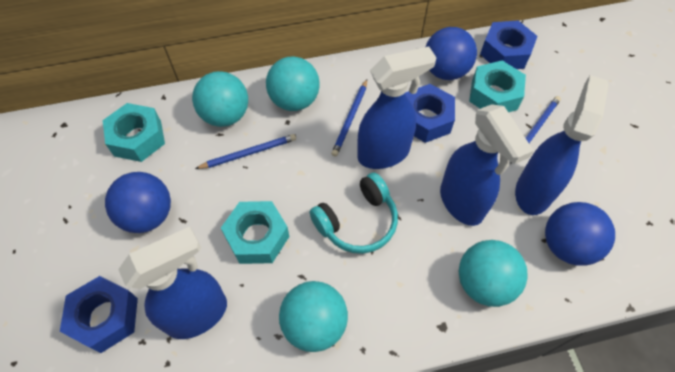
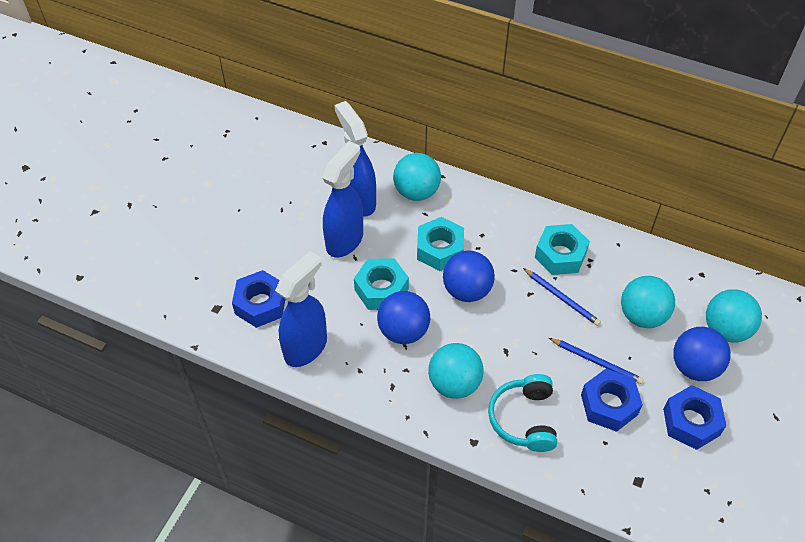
blue pencil: [195,134,296,169] [331,79,367,157] [510,96,561,164] = 3 -> [523,268,601,326] [549,338,644,384] = 2
blue spray bottle: [118,227,227,339] [357,46,436,169] [440,104,534,226] [515,75,608,215] = 4 -> [275,251,327,367] [322,141,363,258] [335,101,376,217] = 3

